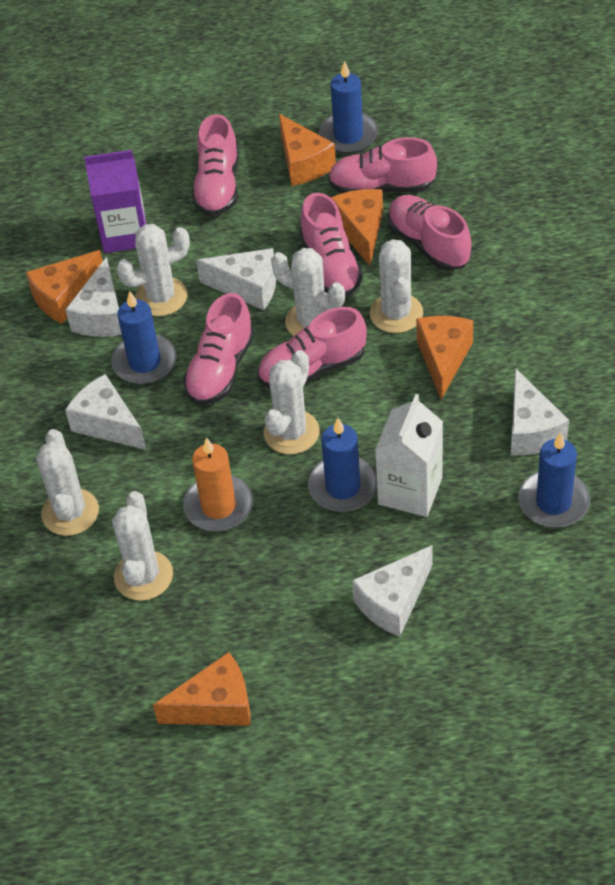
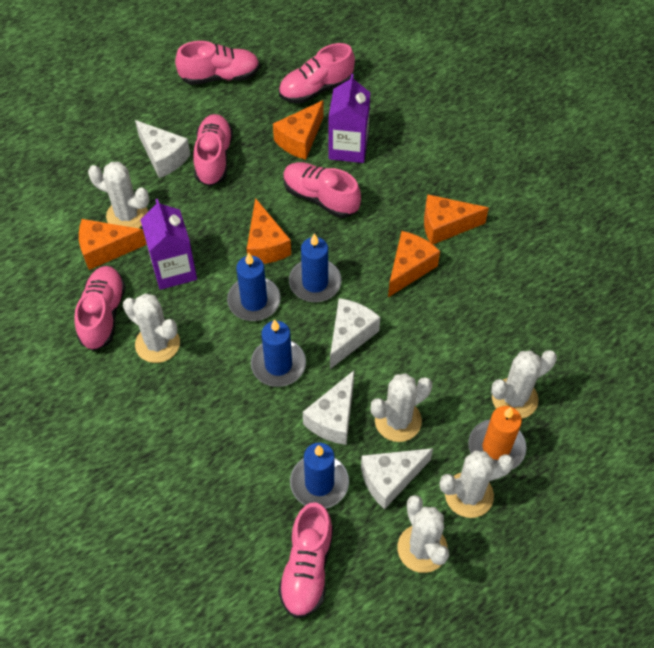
purple carton: [84,150,146,253] = 1 -> [141,199,197,290] [329,74,371,163] = 2
white carton: [375,394,443,517] = 1 -> none = 0
white cheese: [65,257,122,337] [65,374,146,450] [196,248,276,310] [352,545,432,637] [511,368,569,455] = 5 -> [135,120,190,178] [303,371,354,445] [330,298,380,369] [361,448,433,510] = 4

